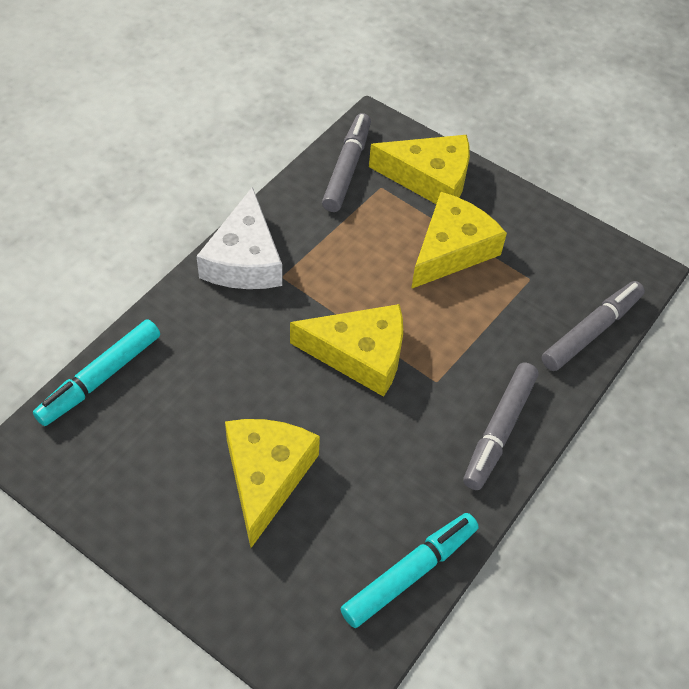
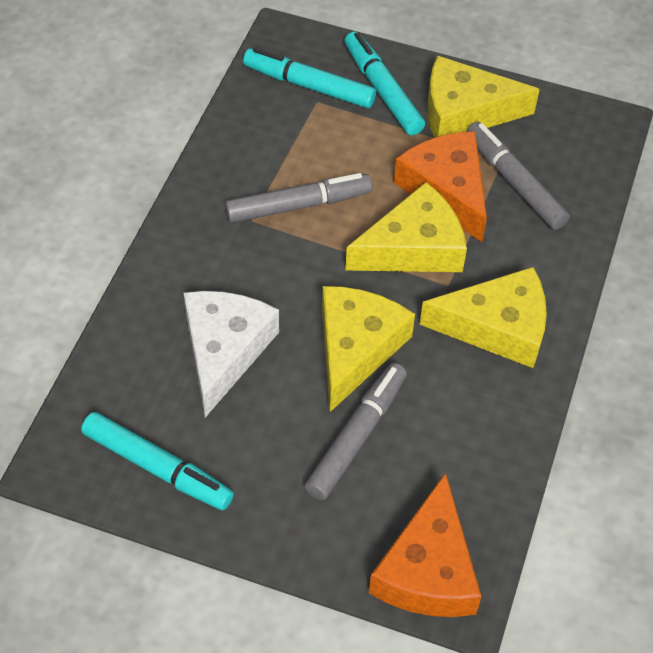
orange cheese: none = 0 -> [369,472,482,617] [394,131,487,242] = 2
turquoise marker: [33,319,160,426] [340,513,479,628] = 2 -> [81,412,234,510] [243,47,376,108] [344,31,425,135] = 3

